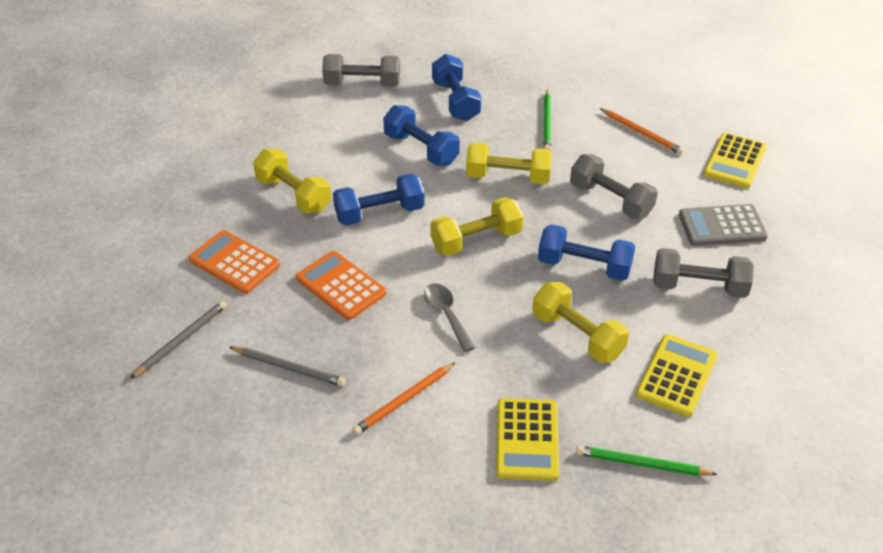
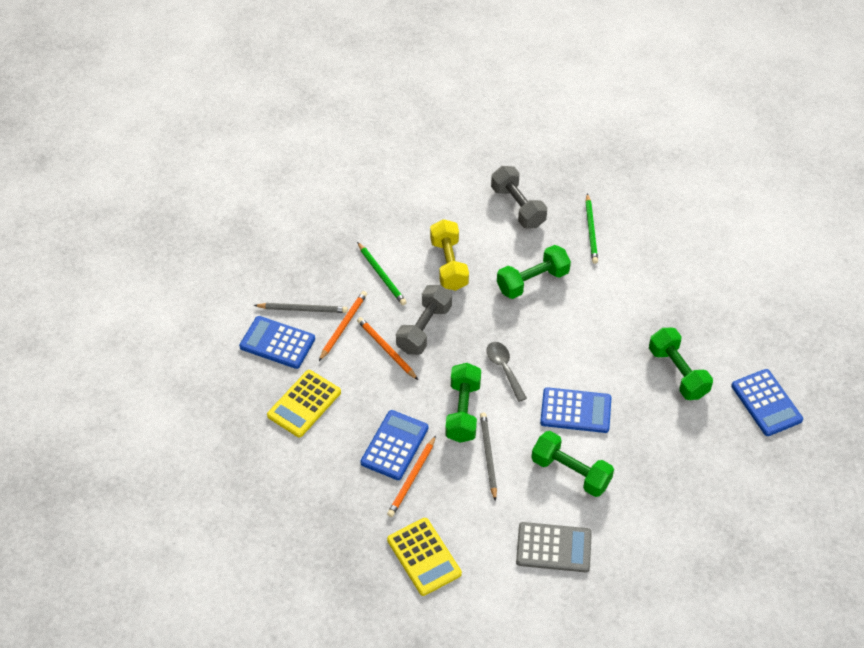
blue calculator: none = 0 -> [239,316,315,369] [361,410,429,480] [540,387,611,433] [731,369,803,436] = 4
blue dumbbell: [333,173,425,226] [383,105,460,166] [432,54,481,121] [538,224,635,281] = 4 -> none = 0
green dumbbell: none = 0 -> [445,363,481,443] [497,245,571,299] [531,431,614,497] [649,328,713,400] = 4
grey dumbbell: [322,54,400,87] [570,154,658,219] [653,248,754,298] = 3 -> [396,285,452,355] [491,166,547,228] = 2
orange calculator: [189,230,280,294] [296,251,387,320] = 2 -> none = 0
orange pencil: [352,362,456,435] [600,108,684,154] = 2 -> [319,291,367,361] [357,317,418,380] [387,436,436,517] = 3
yellow calculator: [496,398,559,481] [636,334,718,417] [703,132,767,188] = 3 -> [267,370,341,437] [387,518,462,596] = 2
yellow dumbbell: [253,149,331,213] [431,197,524,256] [466,142,552,184] [533,282,629,363] = 4 -> [430,219,469,291] = 1

